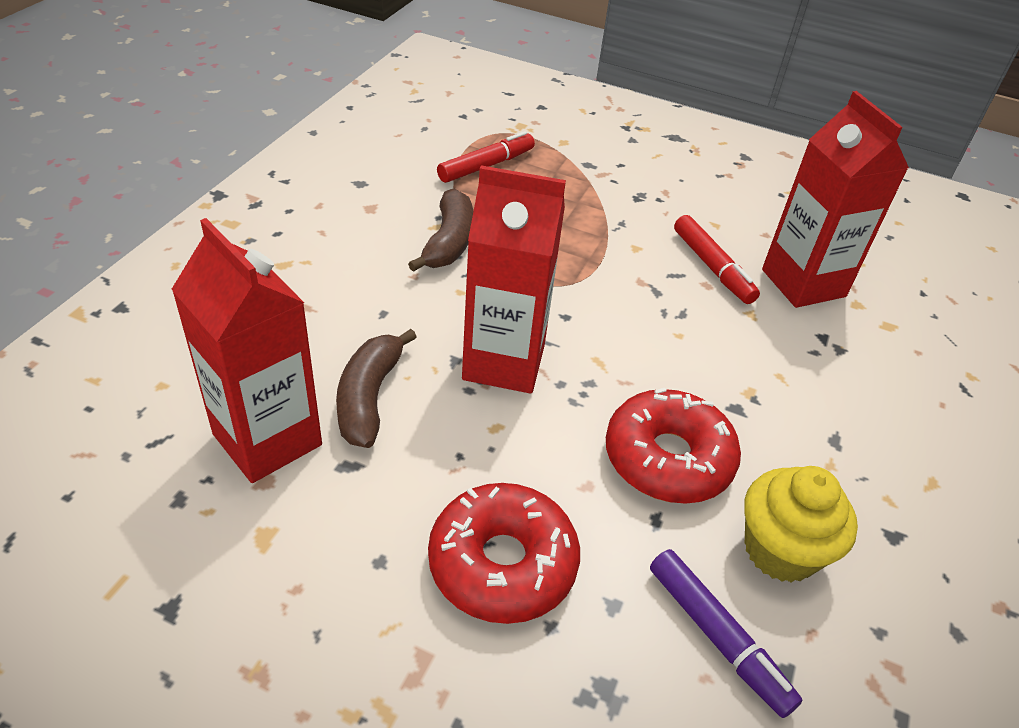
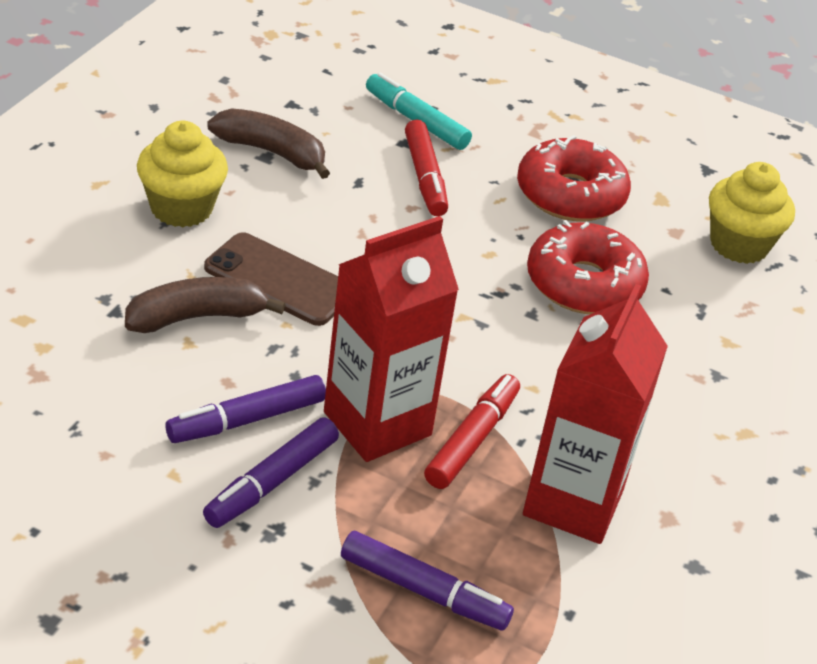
brown phone: none = 0 -> [204,232,338,326] = 1
purple marker: [650,549,803,718] = 1 -> [165,375,326,443] [203,417,339,528] [341,531,514,631] = 3
red carton: [171,218,322,483] [462,165,566,394] [762,91,909,308] = 3 -> [324,216,459,462] [523,284,668,544] = 2
turquoise marker: none = 0 -> [366,73,472,150] = 1
yellow cupcake: [745,466,858,583] = 1 -> [137,121,228,227] [709,162,795,264] = 2

